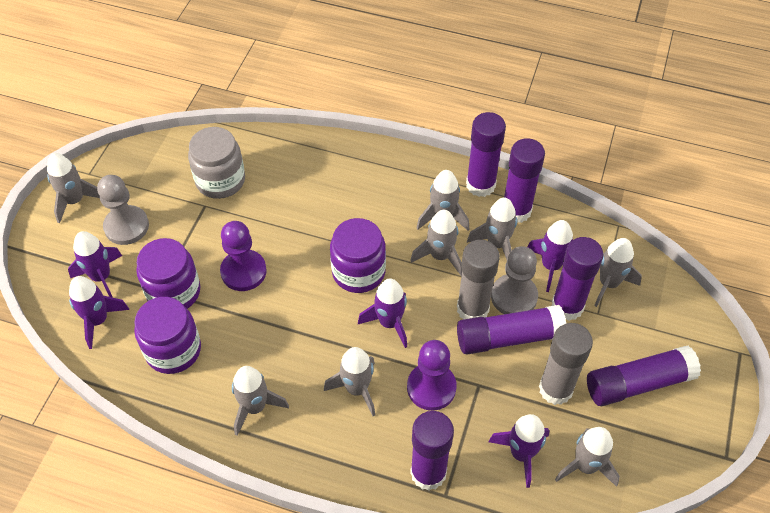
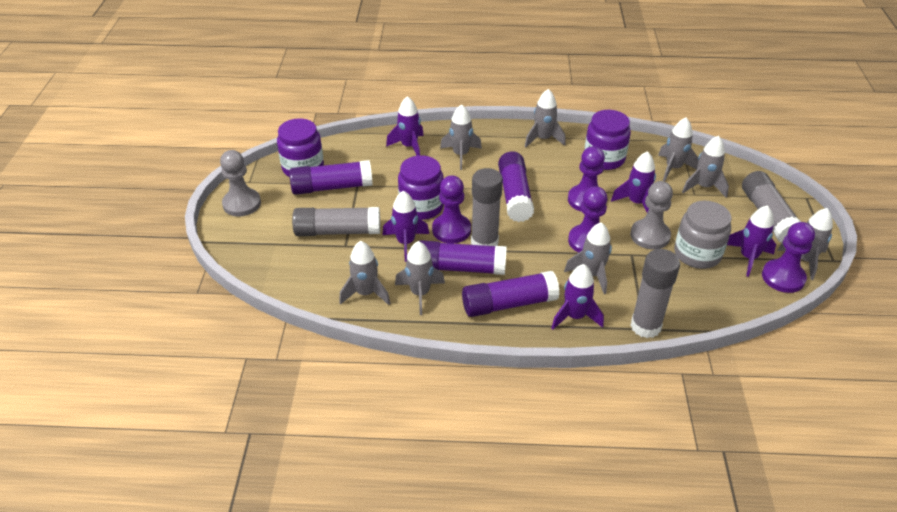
grey glue stick: [457,240,500,319] [539,323,593,405] = 2 -> [292,207,380,236] [471,168,503,246] [630,249,680,338] [742,171,801,243] = 4
purple glue stick: [410,411,454,491] [457,305,567,354] [466,112,506,197] [504,138,545,223] [552,237,603,321] [587,346,701,406] = 6 -> [289,160,373,195] [419,240,507,275] [462,271,560,317] [498,151,534,222] = 4
purple pawn: [220,221,267,291] [407,340,457,411] = 2 -> [432,175,471,244] [568,146,605,212] [568,186,608,253] [762,222,815,293] = 4

